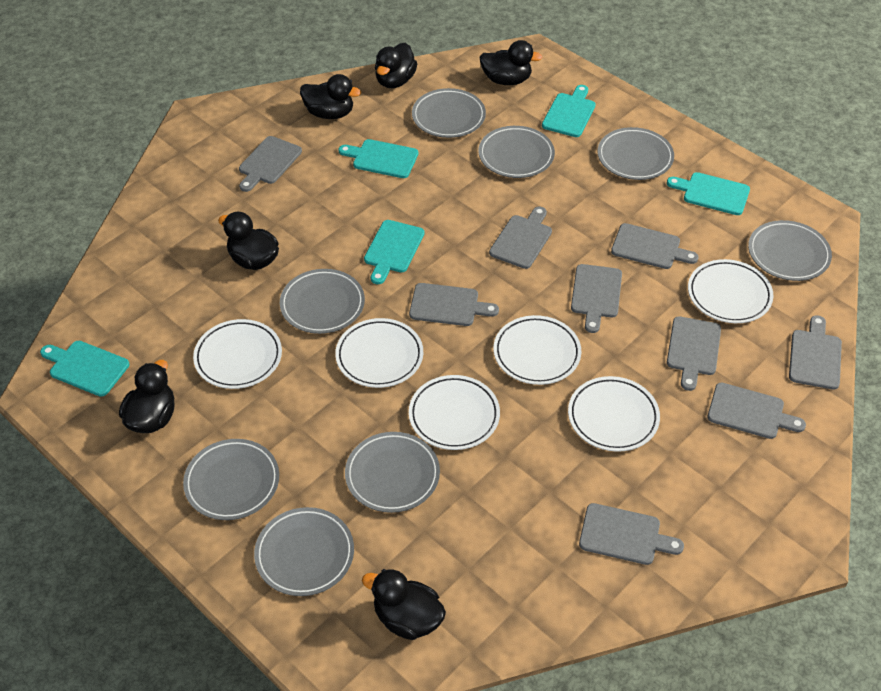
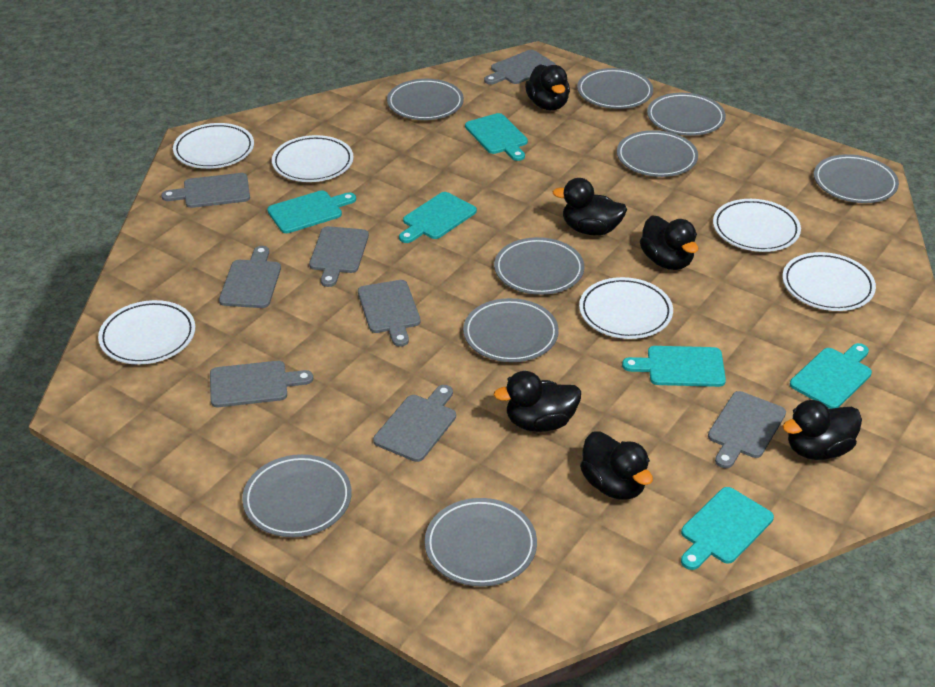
grey cutting board: [239,136,302,192] [409,283,499,326] [489,207,552,269] [571,264,622,333] [579,503,684,565] [611,223,698,269] [667,316,721,391] [707,383,806,439] [789,315,842,390] = 9 -> [161,173,250,208] [210,361,313,407] [219,246,281,308] [309,226,369,287] [358,280,421,347] [373,385,456,462] [484,50,556,85] [708,391,786,468] = 8
grey plate: [183,439,279,520] [254,507,354,596] [280,269,365,334] [345,432,440,513] [412,88,486,138] [479,126,555,178] [597,127,674,180] [748,220,832,281] = 8 -> [242,454,352,537] [387,79,464,120] [425,498,537,587] [463,298,559,362] [494,237,584,295] [577,68,653,109] [617,130,698,177] [647,93,726,136] [814,154,899,203] = 9
turquoise cutting board: [40,341,129,397] [338,139,418,178] [364,220,425,284] [542,85,596,137] [667,172,750,215] = 5 -> [267,190,356,233] [399,192,477,243] [465,113,528,161] [622,346,726,387] [681,487,774,570] [790,343,872,409] = 6

